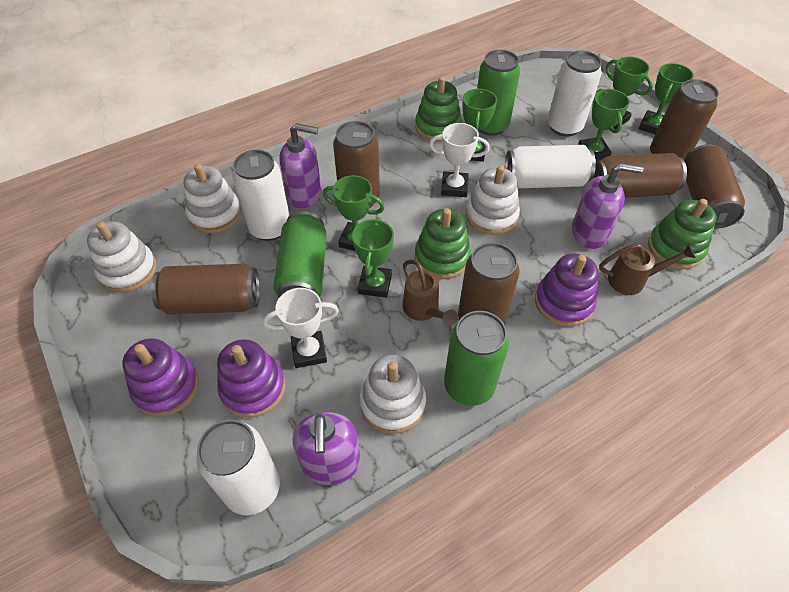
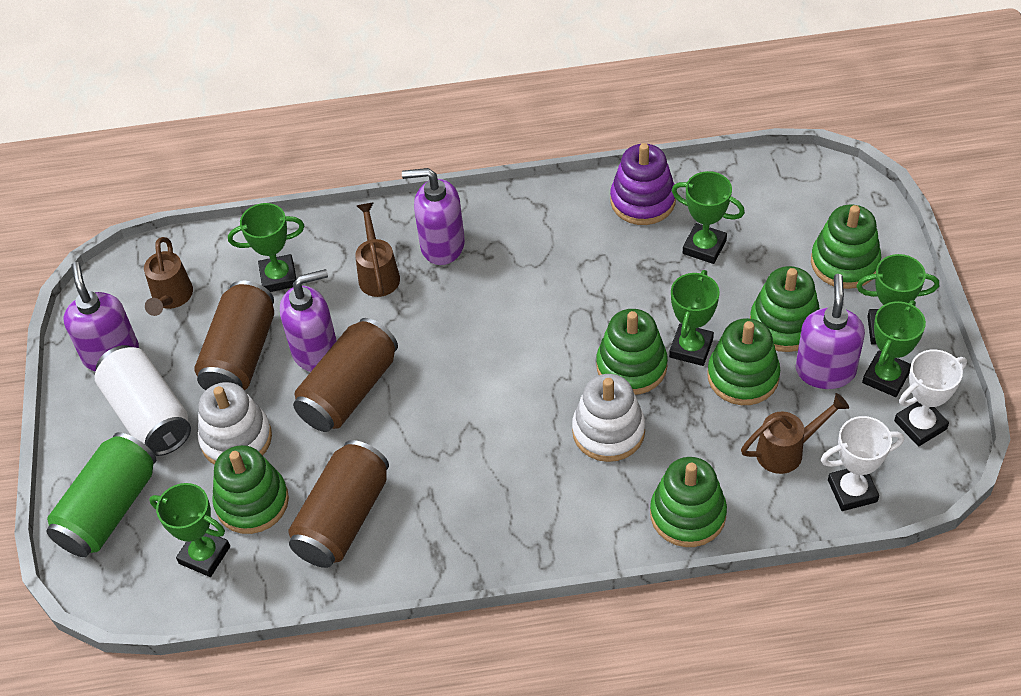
brown can: [151,264,260,314] [333,121,380,208] [458,242,519,325] [593,153,687,198] [650,79,719,159] [684,144,745,229] = 6 -> [194,281,274,390] [288,440,389,568] [293,318,398,432] = 3
brown watering can: [402,259,458,326] [599,243,696,295] = 2 -> [144,237,193,316] [355,202,400,297] [741,393,849,474] = 3
green can: [273,211,327,298] [444,311,509,406] [477,50,520,136] = 3 -> [46,432,156,557] = 1
green stacking toy: [415,76,462,142] [415,208,471,279] [648,199,717,269] = 3 -> [212,445,289,534] [596,309,668,395] [650,457,727,547] [707,318,780,405] [750,266,820,352] [811,205,881,289] = 6
purple soap dispenser: [279,123,322,208] [292,412,360,485] [572,163,643,249] = 3 -> [64,262,139,372] [280,269,337,372] [402,168,465,265] [795,274,865,389] = 4
purple stacking toy: [122,338,199,417] [217,339,285,418] [535,253,599,327] = 3 -> [610,143,676,225] = 1
white can: [196,420,280,515] [232,150,290,241] [505,145,596,188] [548,51,602,137] = 4 -> [95,345,191,456] = 1
white stacking toy: [87,221,156,293] [184,164,241,233] [360,355,426,434] [466,165,520,235] = 4 -> [198,382,272,465] [572,374,645,462] = 2

